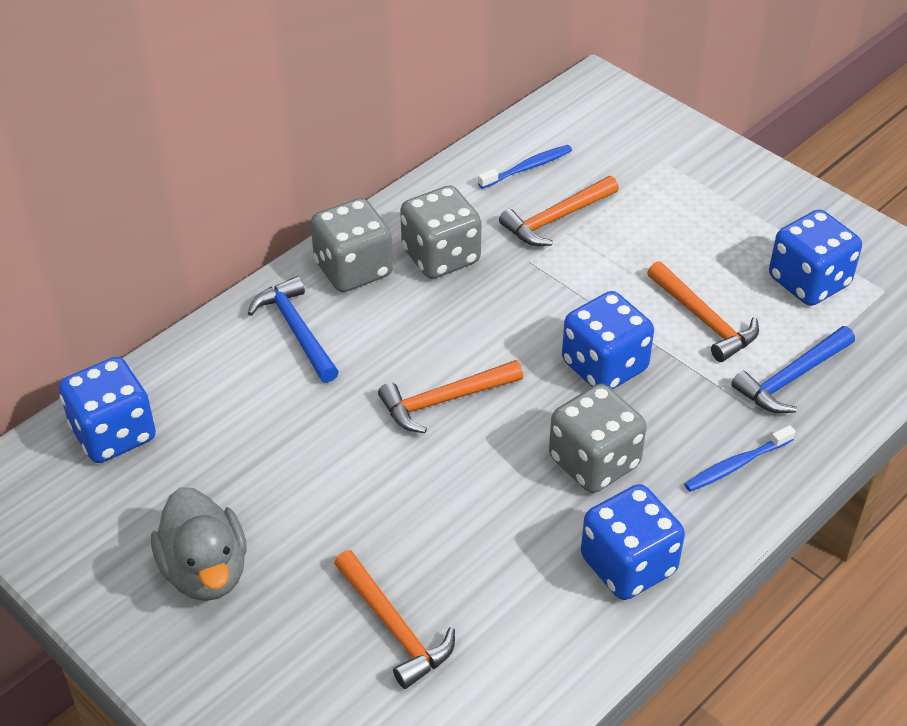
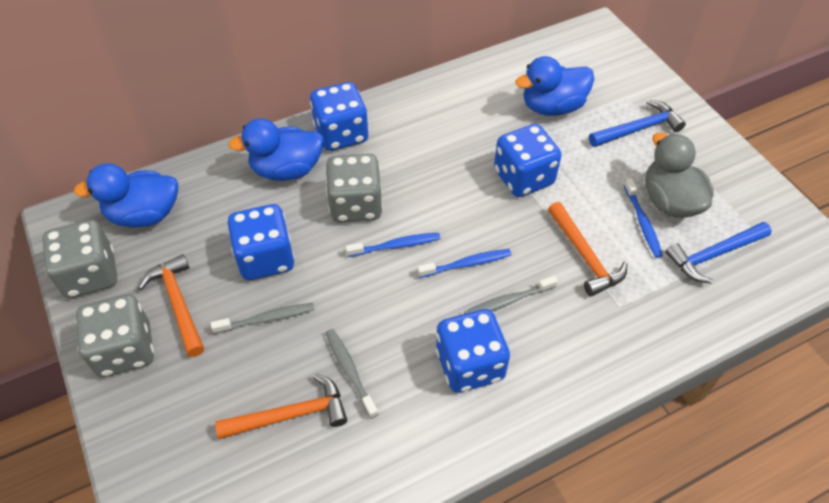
blue duck: none = 0 -> [74,163,178,228] [228,118,324,181] [515,56,594,116] = 3
blue toothbrush: [478,145,572,189] [684,425,796,492] = 2 -> [346,233,440,257] [418,249,512,278] [624,179,663,258] = 3
grey toothbrush: none = 0 -> [211,303,315,334] [325,329,378,419] [464,276,558,314] = 3
orange hammer: [334,550,455,689] [378,360,523,433] [499,176,619,246] [647,261,759,362] = 4 -> [138,254,204,357] [215,374,347,439] [548,202,627,296] = 3

